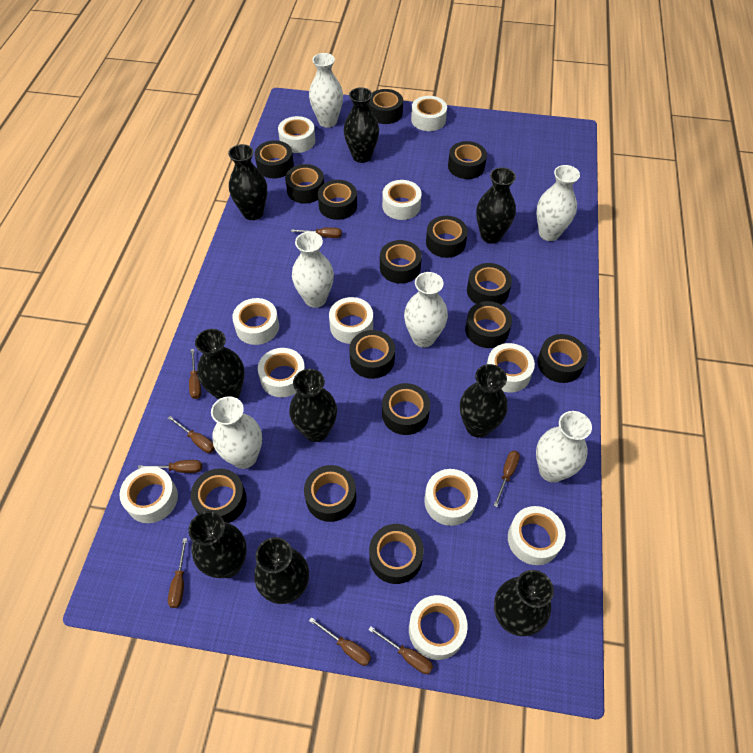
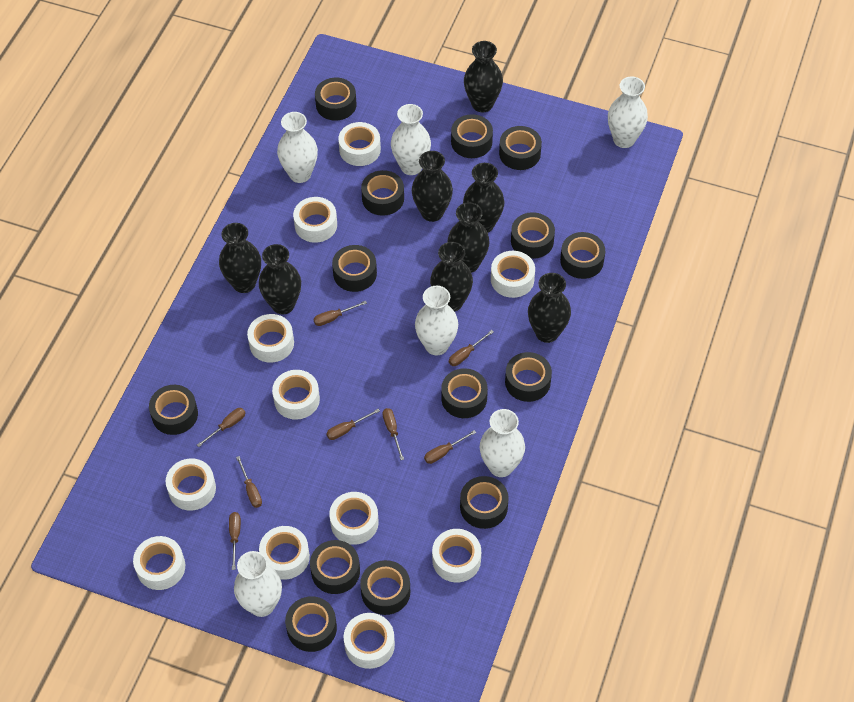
black tape: [191,468,247,523] [255,140,294,178] [285,164,324,203] [304,465,356,522] [318,180,357,220] [349,330,395,379] [369,89,403,124] [369,524,424,584] [380,240,422,284] [382,383,430,435] [426,216,468,258] [448,141,487,179] [465,301,512,348] [467,263,512,305] [538,334,588,383] = 15 -> [149,385,198,435] [285,596,337,652] [310,540,360,594] [315,78,357,120] [332,245,377,292] [360,560,410,615] [361,170,404,216] [441,368,488,418] [451,114,493,158] [460,476,508,529] [499,126,542,170] [505,352,552,402] [511,212,555,259] [560,232,605,279] = 14
black vase: [188,511,247,578] [195,329,245,400] [228,144,267,220] [254,537,309,604] [289,369,337,442] [344,87,379,163] [460,364,508,438] [476,167,516,244] [494,570,554,636] = 9 -> [219,223,261,293] [259,244,301,314] [412,151,453,222] [430,242,473,312] [447,202,490,273] [463,163,504,233] [464,41,503,112] [528,273,571,343] = 8

